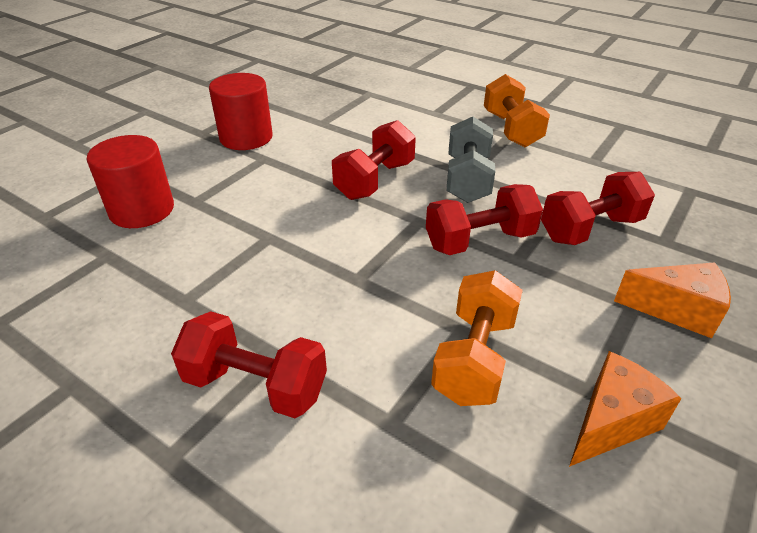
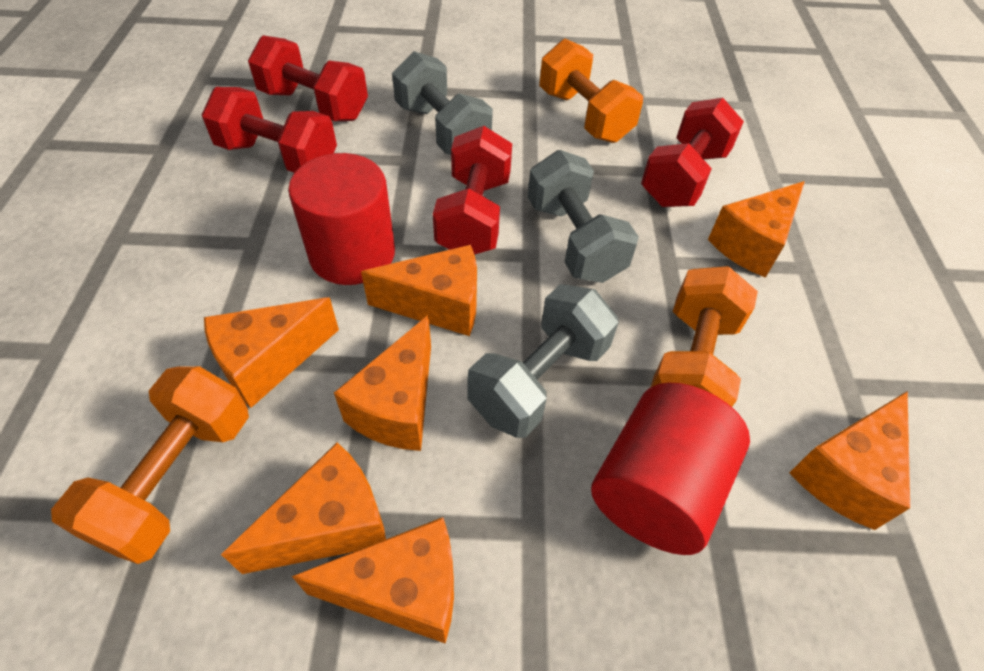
grey dumbbell: [447,117,495,203] = 1 -> [392,51,493,155] [467,284,619,438] [528,150,639,283] = 3
orange cheese: [569,351,682,467] [614,262,731,338] = 2 -> [204,297,339,408] [221,442,386,574] [292,517,454,644] [334,315,431,451] [361,245,477,336] [708,181,805,278] [789,391,910,530] = 7
orange dumbbell: [431,270,523,406] [484,74,550,147] = 2 -> [51,366,249,564] [539,39,643,143] [650,266,758,407] = 3

